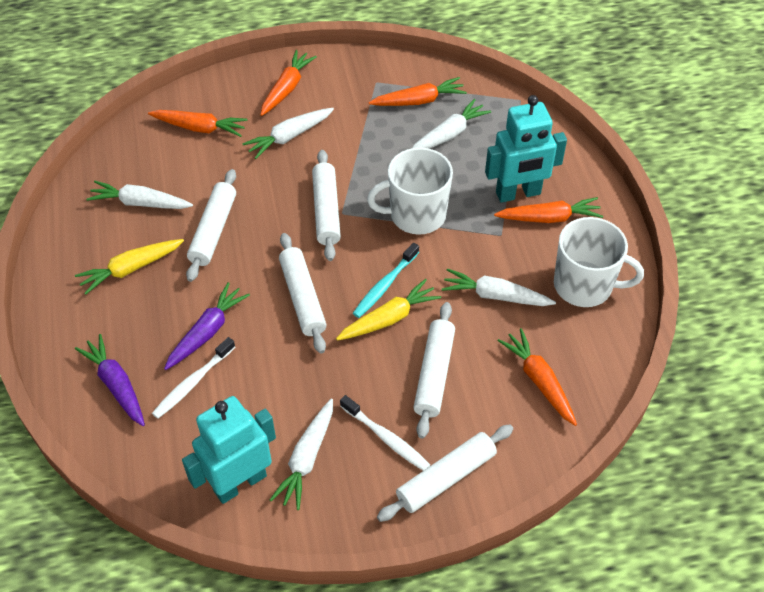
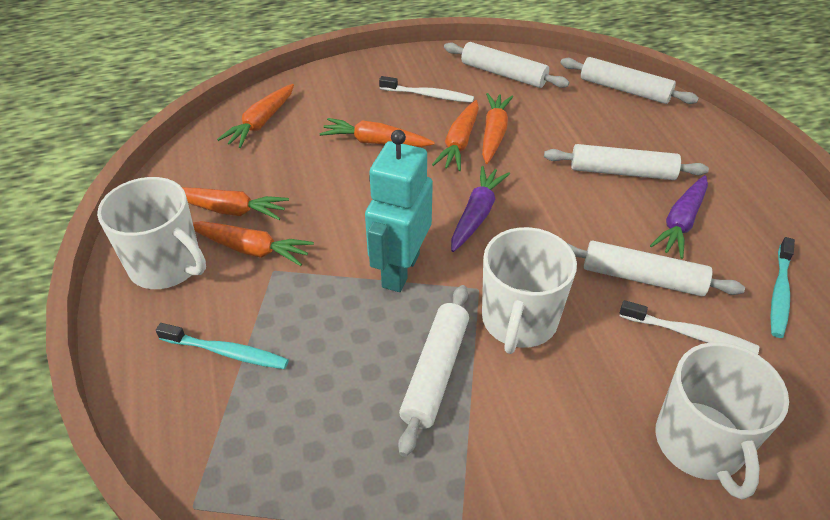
orange carrot: [148,110,248,137] [260,50,317,116] [368,77,467,106] [494,197,603,223] [497,328,577,426] = 5 -> [182,187,289,220] [193,221,314,266] [217,84,294,148] [319,118,435,147] [432,100,479,171] [482,93,513,164] = 6
turquoise robot: [182,396,276,504] [485,95,567,203] = 2 -> [365,130,433,292] = 1
turquoise toothbrush: [353,243,419,318] = 1 -> [156,323,289,369] [771,237,795,338] = 2
white carrot: [86,181,193,209] [242,108,334,159] [270,398,333,510] [412,99,491,148] [442,268,556,306] = 5 -> none = 0
white mug: [367,148,453,235] [554,217,644,307] = 2 -> [97,177,206,289] [482,227,577,354] [656,342,789,499] = 3
yellow carrot: [75,239,184,295] [336,279,441,340] = 2 -> none = 0

